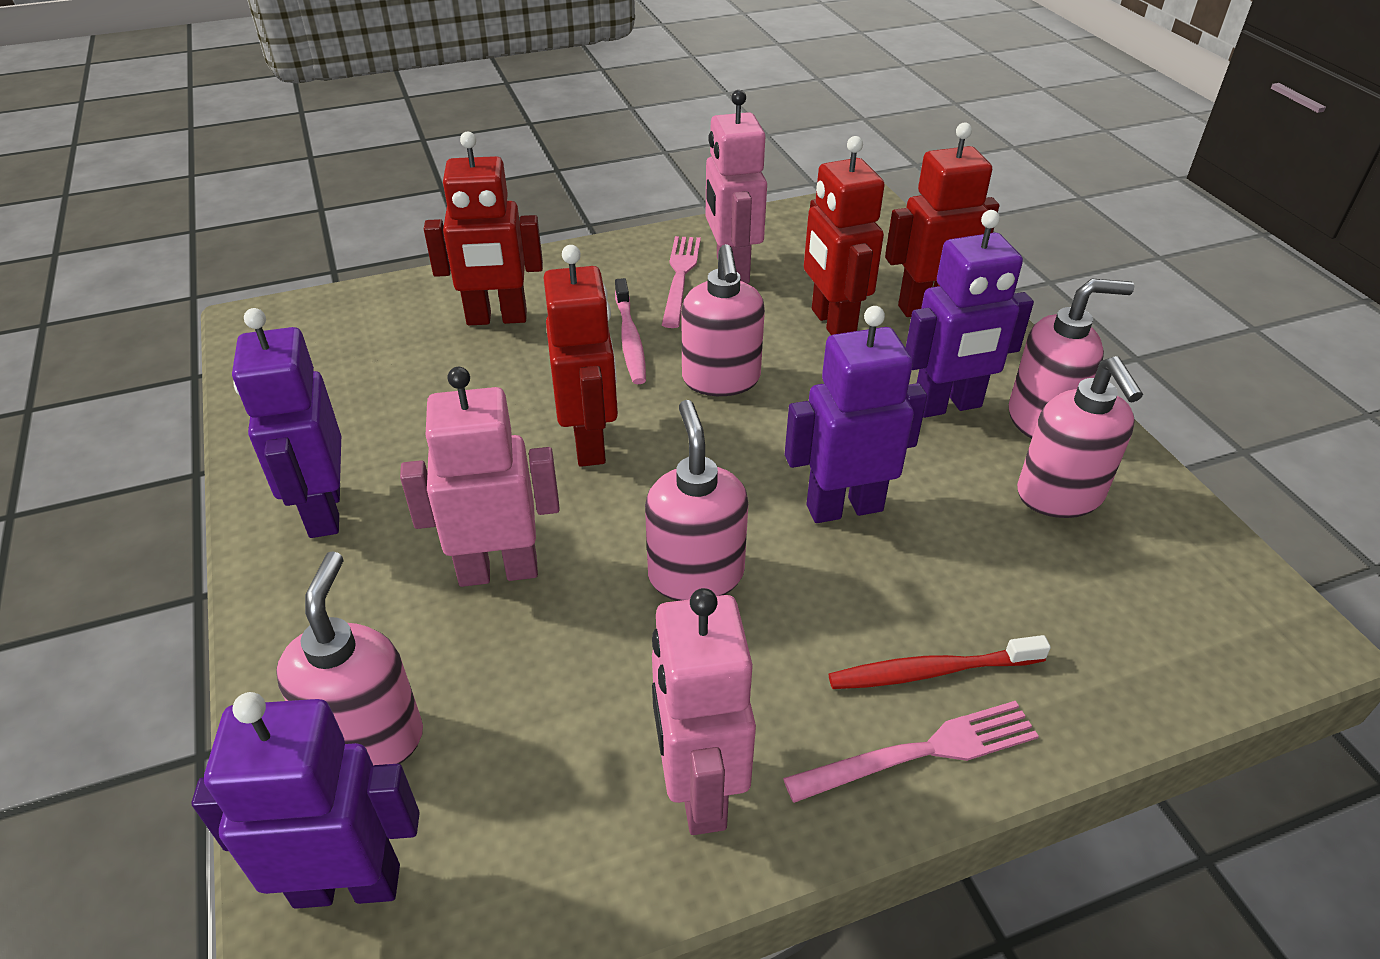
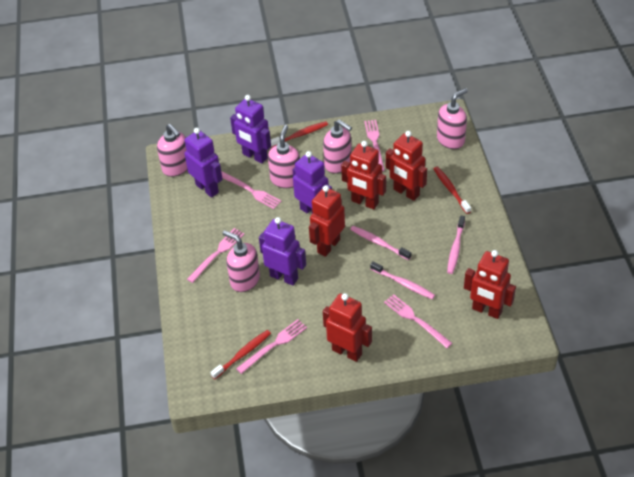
pink fork: [662,236,701,328] [783,701,1039,803] = 2 -> [187,228,244,283] [221,171,282,209] [236,319,307,374] [364,120,385,171] [384,294,452,348] = 5
pink robot: [400,367,560,587] [652,588,756,835] [706,90,767,284] = 3 -> none = 0
pink toothbrush: [615,278,646,384] = 1 -> [350,226,411,260] [370,261,435,299] [447,216,465,274] = 3
red robot: [424,131,543,326] [544,245,618,467] [804,136,884,335] [885,123,999,317] = 4 -> [309,185,345,257] [323,293,372,362] [341,141,386,209] [386,131,427,201] [464,250,516,319] = 5
red toothbrush: [829,635,1051,689] = 1 -> [210,330,271,379] [271,121,328,148] [434,167,471,214] = 3

